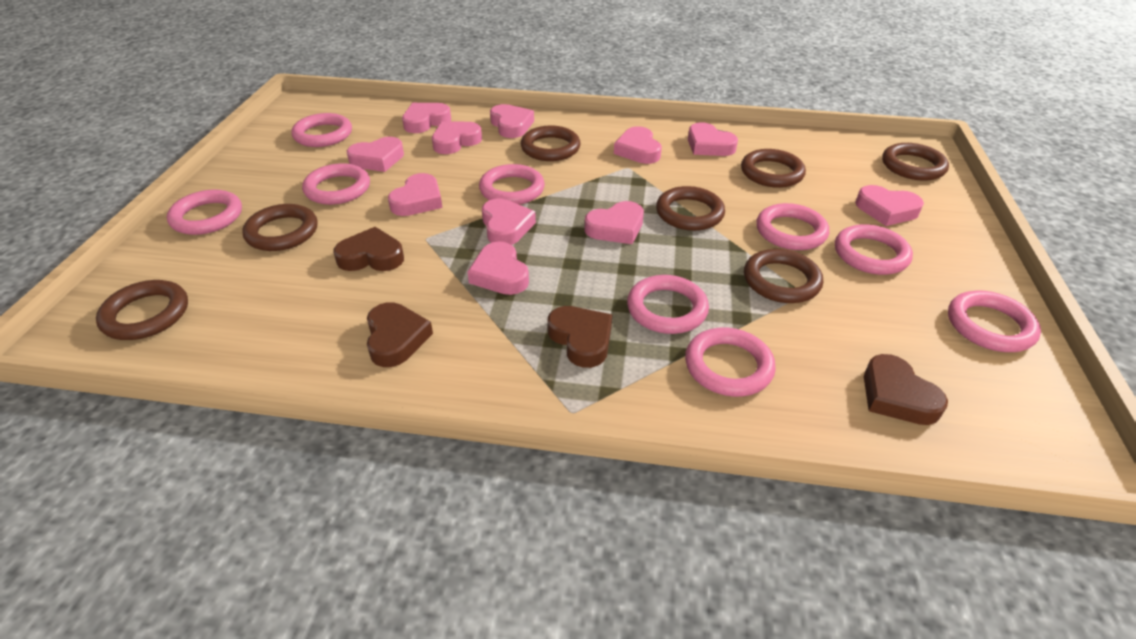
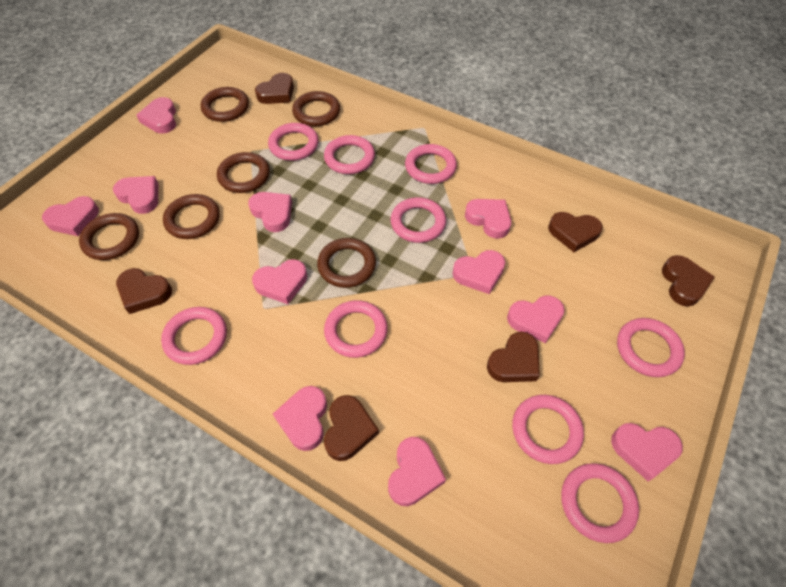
brown heart: [333,227,404,271] [367,302,433,367] [547,306,612,368] [864,354,948,425] = 4 -> [116,268,172,314] [255,73,294,104] [324,395,379,461] [487,332,540,382] [548,212,603,252] [662,255,715,307] = 6
brown ring: [96,280,188,340] [242,204,318,251] [521,126,580,161] [656,186,725,231] [741,149,806,188] [744,249,823,303] [882,143,949,181] = 7 -> [79,213,139,260] [163,194,220,239] [201,87,249,122] [217,152,270,193] [292,91,340,126] [317,238,376,288] = 6

